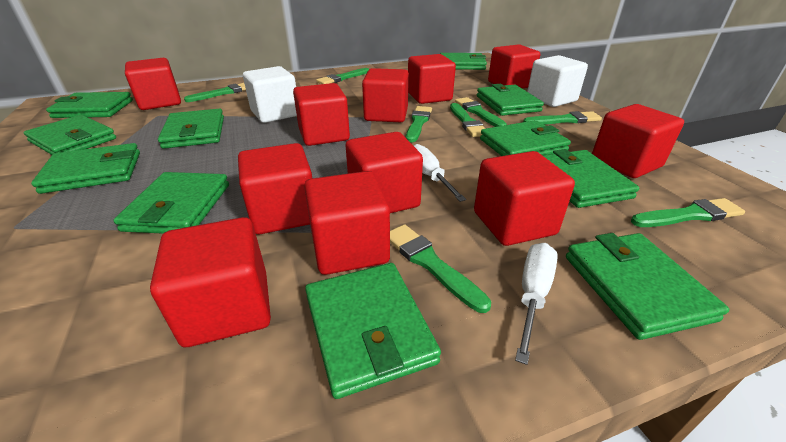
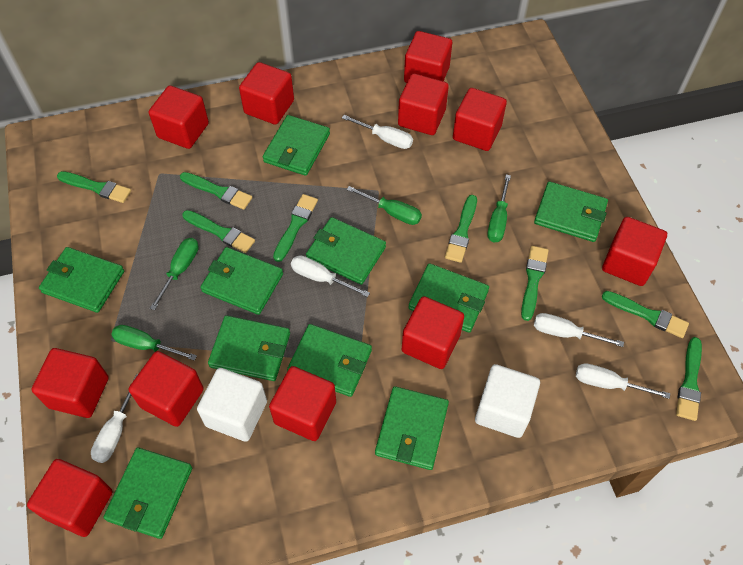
green screwdriver: none = 0 -> [111,325,197,361] [150,238,199,310] [347,186,422,225] [487,175,511,243] = 4
green wallet: [24,115,116,155] [31,143,140,194] [46,92,133,118] [113,172,229,234] [158,109,224,149] [305,263,441,399] [440,53,487,70] [477,84,544,116] [480,120,571,156] [543,149,639,208] [566,233,729,340] = 11 -> [39,247,124,313] [103,447,192,539] [200,247,283,315] [208,315,290,381] [263,115,330,176] [287,324,372,397] [306,217,386,285] [375,386,449,470] [408,263,489,333] [534,181,608,242] = 10
white screwdriver: [414,144,466,202] [515,243,558,365] = 2 -> [91,374,138,463] [291,255,370,297] [342,115,413,149] [534,313,624,347] [576,363,670,399] = 5

